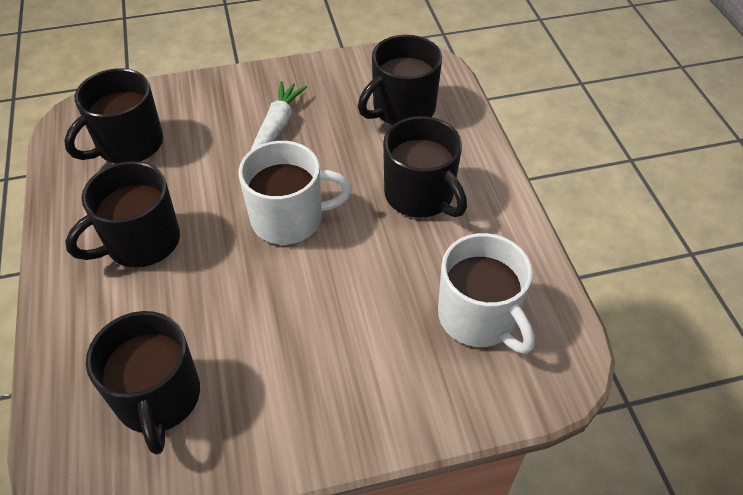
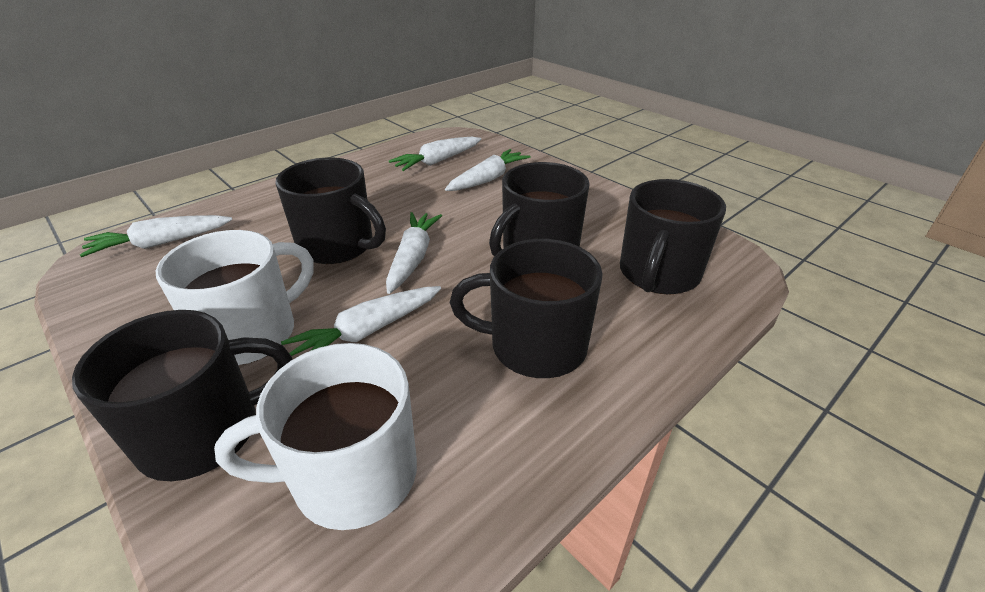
white carrot: [251,81,307,150] = 1 -> [80,215,232,257] [281,286,441,356] [386,212,442,294] [389,137,481,171] [445,149,530,191] = 5

